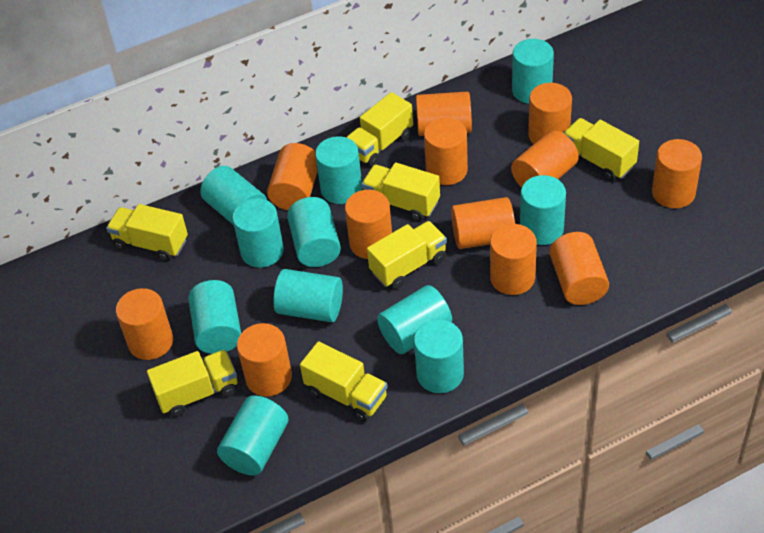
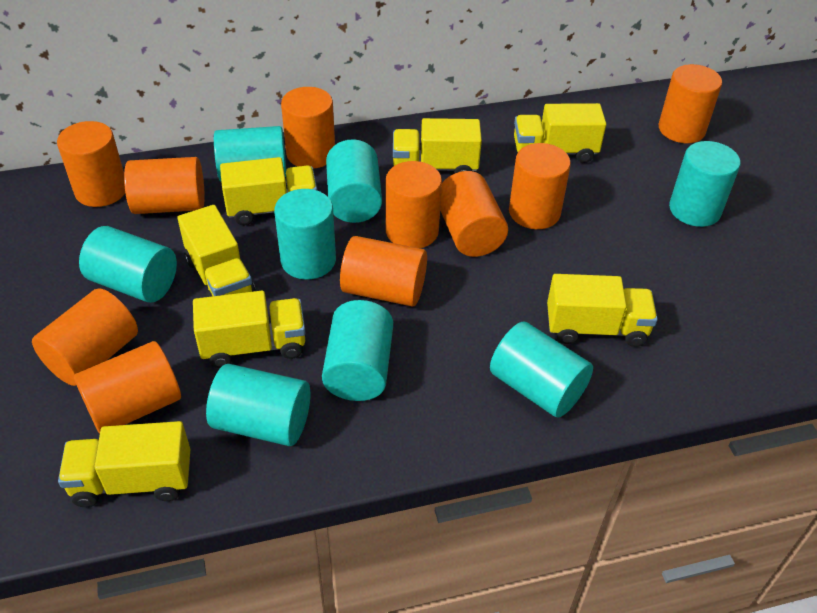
orange cylinder: [116,288,173,360] [237,323,292,397] [267,143,318,210] [345,190,392,259] [416,92,472,136] [424,118,468,185] [451,197,515,249] [490,224,537,295] [511,130,579,188] [528,83,572,144] [549,232,609,305] [652,139,702,208] = 12 -> [32,288,138,386] [57,121,125,207] [74,341,181,434] [124,157,205,214] [281,87,335,169] [340,236,427,307] [385,161,442,248] [440,171,508,257] [509,143,571,229] [659,64,722,143] = 10
turquoise cylinder: [188,280,241,354] [200,166,267,225] [217,395,288,476] [232,198,284,268] [273,269,343,322] [287,197,341,267] [315,136,362,204] [377,285,452,354] [414,319,464,393] [512,39,554,104] [520,175,566,245] = 11 -> [79,226,177,303] [206,364,310,446] [214,126,286,182] [274,189,336,280] [322,300,393,401] [326,139,382,223] [490,322,593,418] [669,141,740,227] = 8

